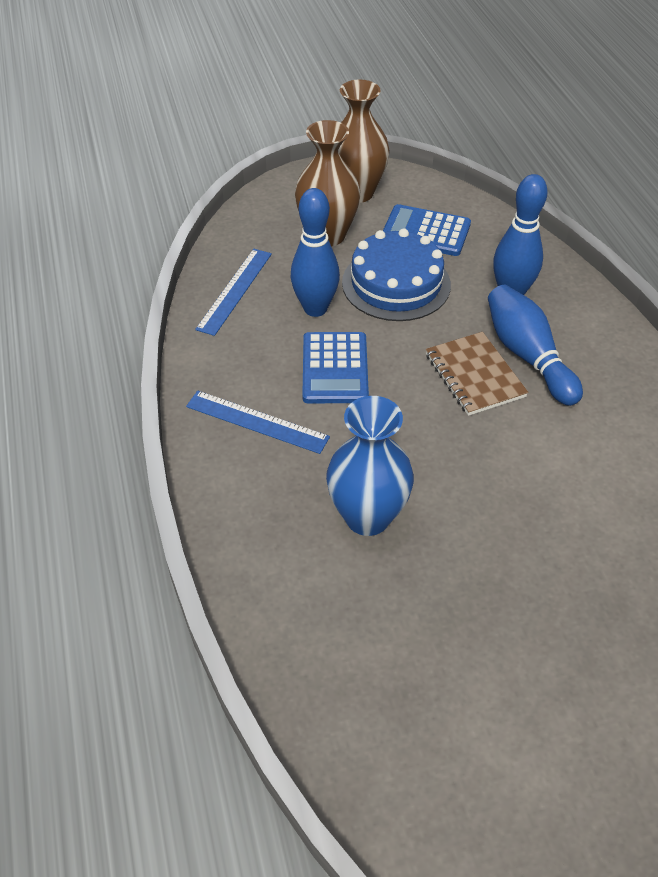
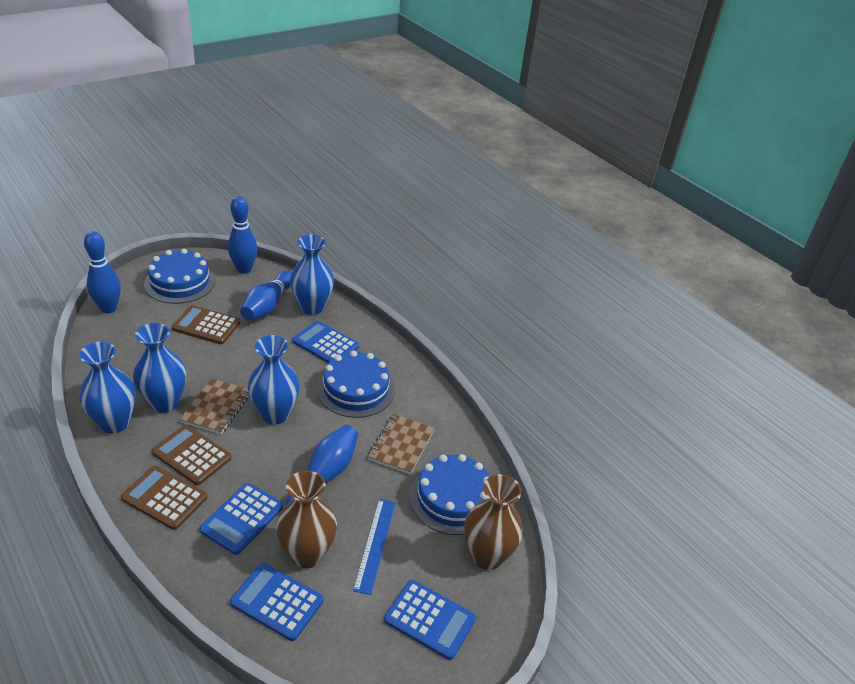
blue bowling pin: [290,188,340,317] [488,285,583,406] [493,174,548,295] = 3 -> [84,231,121,314] [228,196,257,274] [240,271,292,320] [285,425,358,506] = 4
blue cake: [342,228,451,321] = 1 -> [144,249,215,304] [317,350,395,418] [410,454,490,535] = 3
blue calculator: [302,332,369,403] [383,204,471,256] = 2 -> [199,483,283,555] [230,563,324,641] [292,321,359,363] [384,580,476,660] = 4
blue ruler: [186,391,330,454] [195,249,272,336] = 2 -> [353,499,396,595] = 1
blue vase: [326,396,414,536] = 1 -> [79,342,136,434] [133,323,186,413] [248,335,300,424] [290,234,334,315] = 4
brown calculator: none = 0 -> [121,466,207,530] [151,425,232,485] [172,305,241,344] = 3
brown notebook: [426,332,528,416] = 1 -> [180,378,249,434] [368,414,435,475] = 2

